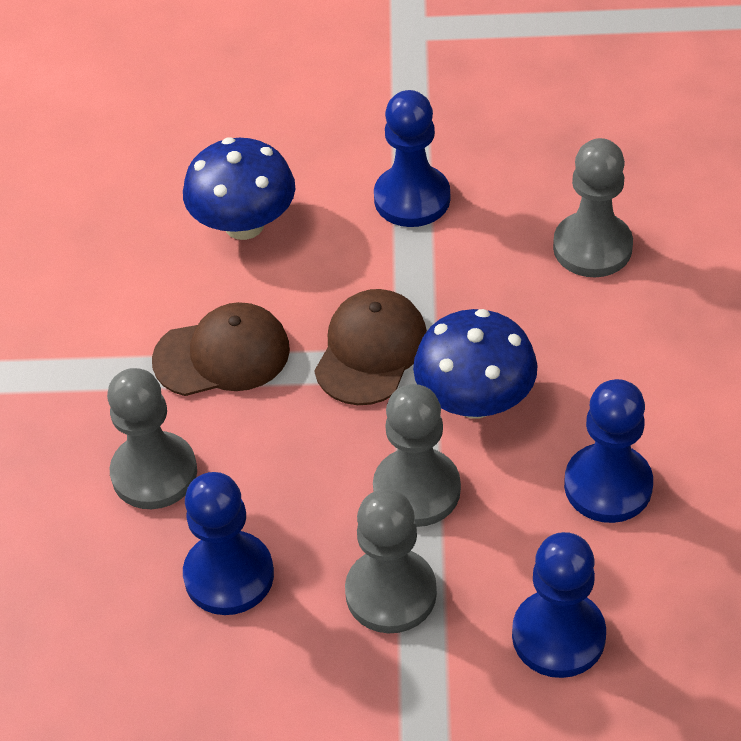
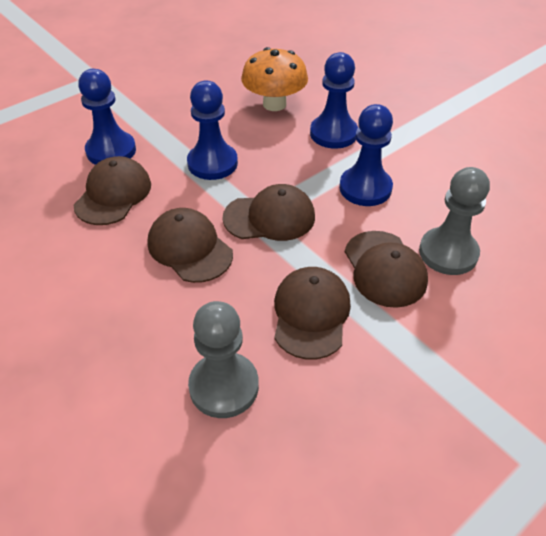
blue mushroom: [183,137,295,240] [413,309,537,419] = 2 -> none = 0
brown cap: [152,302,290,396] [314,289,427,405] = 2 -> [73,156,151,225] [148,208,233,283] [223,184,315,241] [274,267,351,360] [345,231,428,308] = 5
grey pawn: [107,368,197,509] [345,489,437,633] [373,384,461,527] [553,138,633,277] = 4 -> [188,301,259,418] [419,167,490,275] = 2
orange mushroom: none = 0 -> [241,47,308,111] = 1

